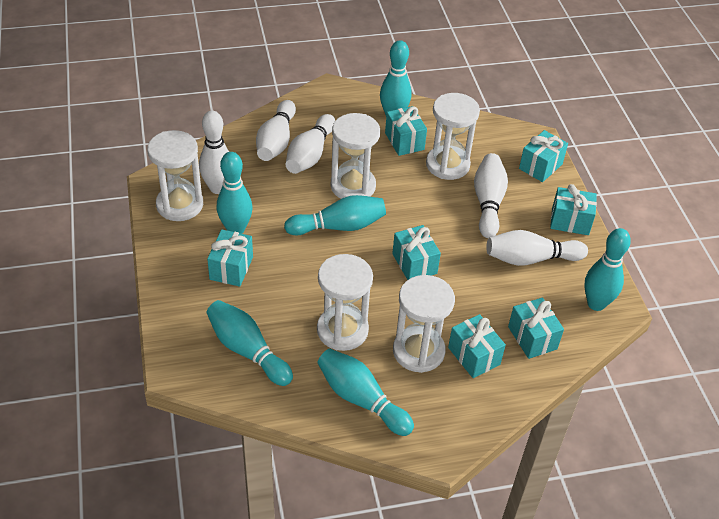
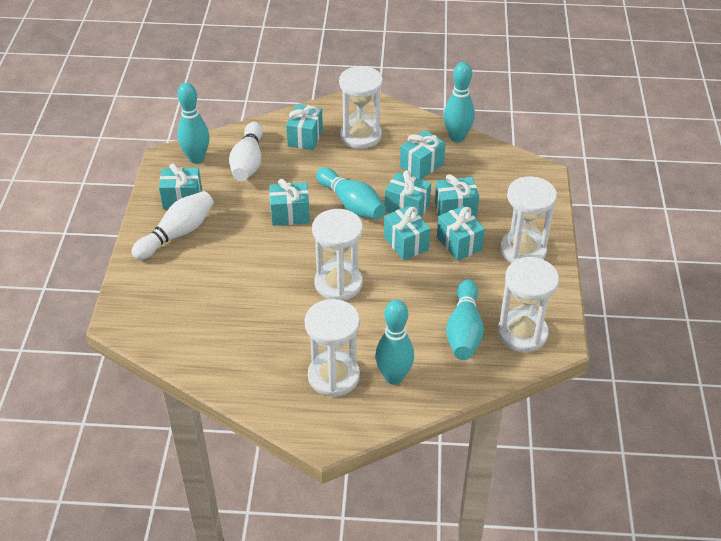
turquoise bowling pin: [206,300,293,386] [217,152,253,234] [284,195,386,235] [317,349,414,436] [380,40,411,116] [584,228,631,311] = 6 -> [177,83,210,164] [316,167,386,219] [375,300,414,385] [444,62,475,142] [446,279,484,360] = 5
turquoise gift: [207,229,253,287] [385,106,427,156] [392,225,441,280] [448,314,506,378] [508,297,564,359] [519,130,568,182] [550,184,597,235] = 7 -> [159,163,202,209] [269,179,310,226] [286,104,323,150] [384,206,430,260] [385,170,431,217] [400,130,446,179] [435,174,479,218] [437,206,485,261] = 8
white bowling pin: [199,111,229,194] [256,100,296,161] [286,114,335,174] [474,153,508,238] [486,230,588,266] = 5 -> [131,191,214,260] [229,122,263,181] = 2

